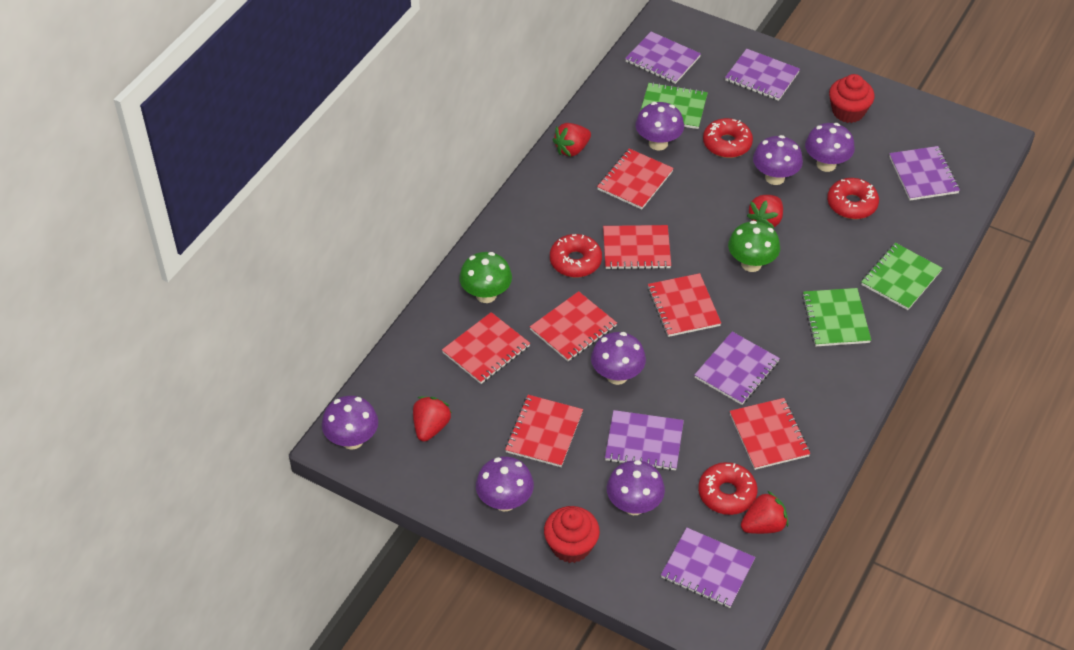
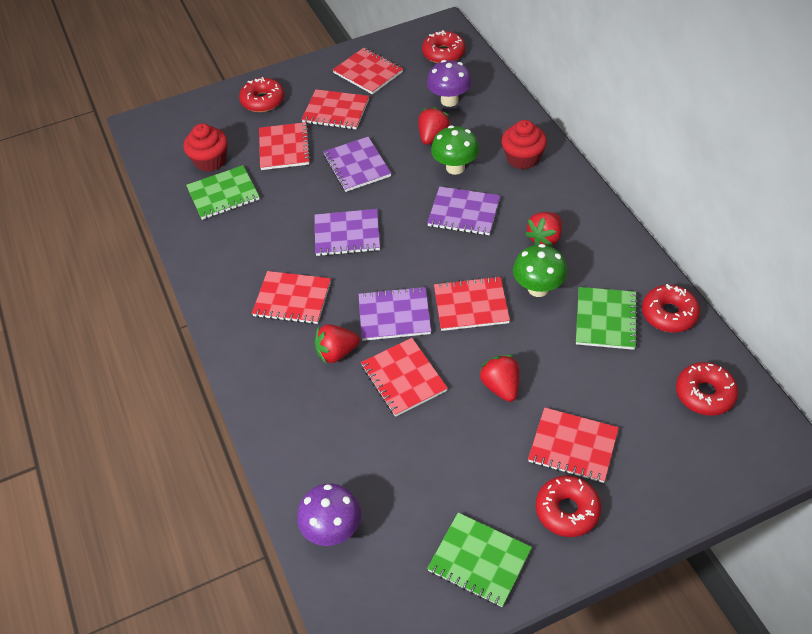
purple mushroom: [322,396,378,450] [476,457,534,511] [591,332,646,385] [607,460,665,515] [636,102,684,151] [753,135,803,185] [805,123,855,172] = 7 -> [297,483,361,546] [427,60,472,107] = 2
purple notebook: [605,410,684,471] [625,32,701,84] [661,527,755,608] [694,332,780,405] [725,49,800,101] [889,146,960,200] = 6 -> [314,209,380,256] [323,137,391,192] [359,286,431,341] [427,186,500,235] = 4
red donut: [550,234,602,277] [698,462,757,515] [703,118,753,158] [827,178,879,219] = 4 -> [239,77,284,112] [422,30,465,63] [536,476,601,537] [642,284,700,333] [676,362,738,416] = 5

